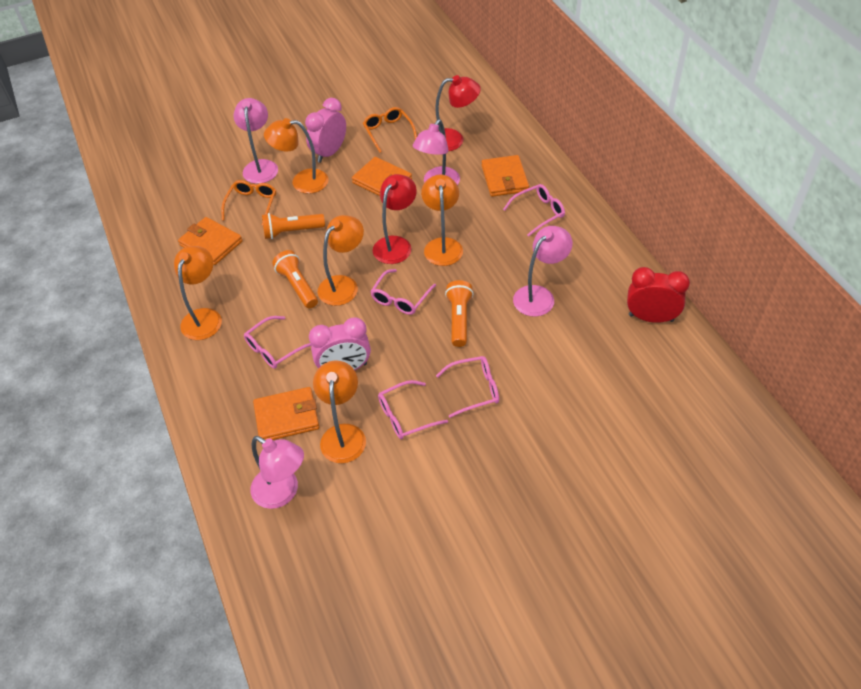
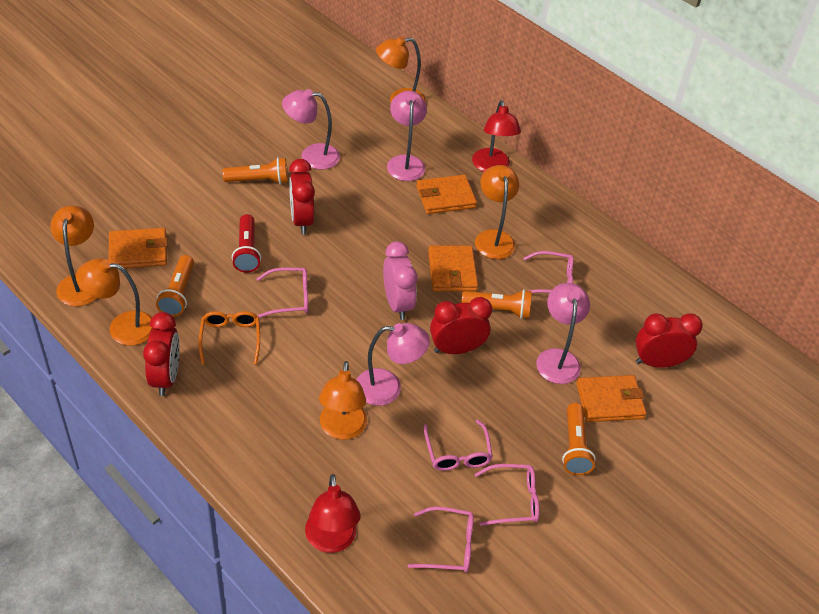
orange flashlight: [262,213,325,239] [272,250,318,308] [445,280,474,347] = 3 -> [156,255,194,317] [223,157,288,184] [461,289,532,319] [562,403,596,475] = 4
orange glasses: [221,180,276,225] [363,107,417,153] = 2 -> [198,311,260,365] = 1
pink clock: [305,98,346,163] [309,317,371,371] = 2 -> [383,241,417,320] = 1
red clock: [627,267,690,323] = 1 -> [143,312,180,396] [289,159,315,234] [430,297,492,354] [636,313,703,368] = 4
red flashlight: none = 0 -> [232,214,261,273] = 1

